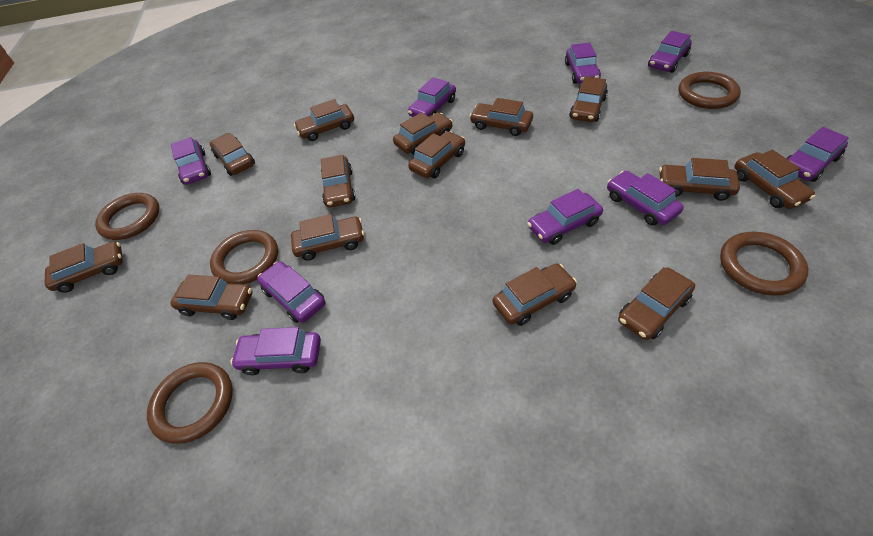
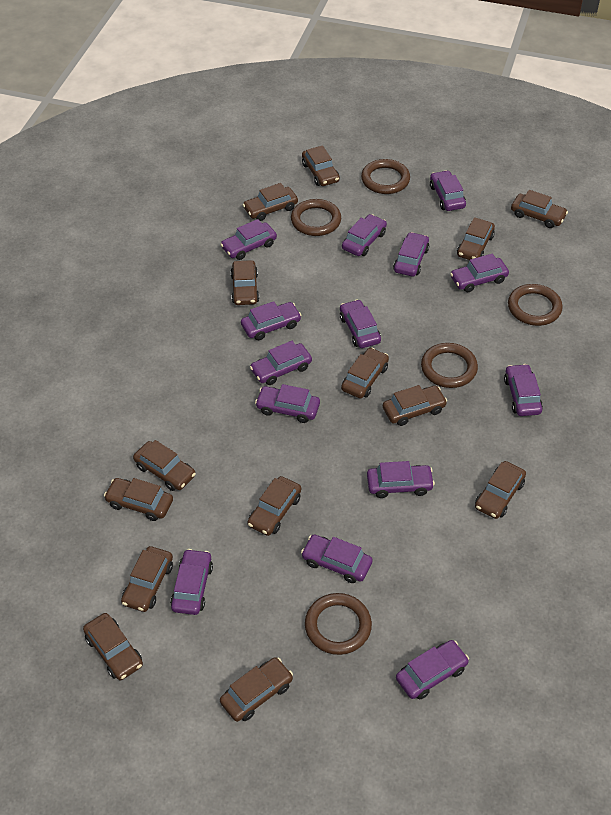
purple car: [171,137,211,185] [230,327,321,375] [257,261,325,323] [408,77,456,117] [527,189,603,245] [565,43,601,84] [607,171,684,226] [648,31,692,73] [786,127,849,182] = 9 -> [170,549,213,615] [220,219,277,260] [241,301,301,340] [250,341,312,385] [255,384,320,423] [301,535,373,583] [340,299,381,348] [342,214,387,256] [367,461,435,498] [393,232,429,277] [396,640,469,699] [430,170,466,211] [450,254,509,292] [504,364,543,416] = 14

